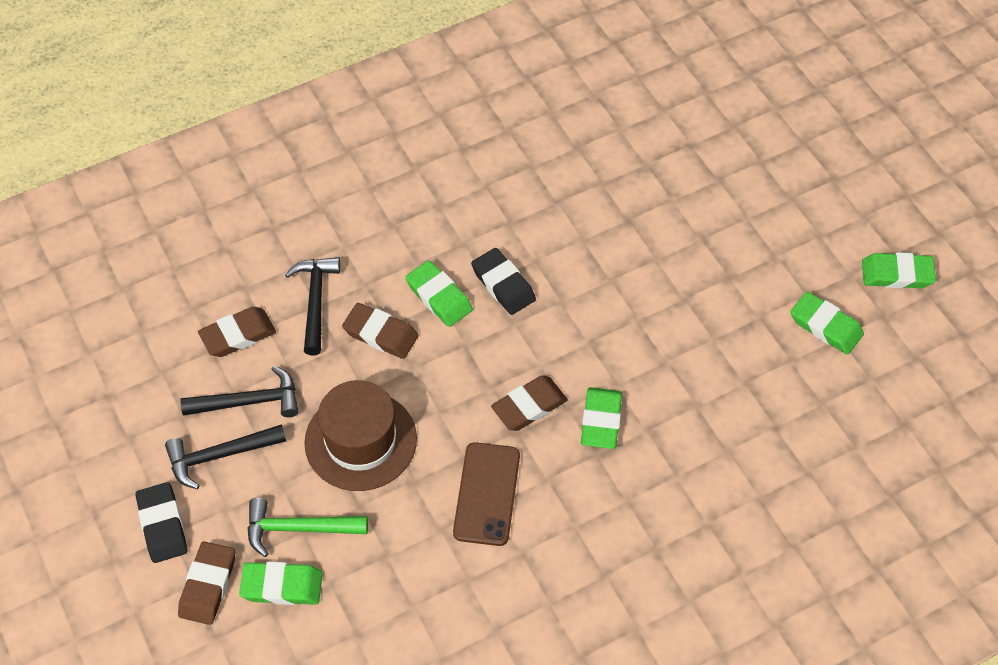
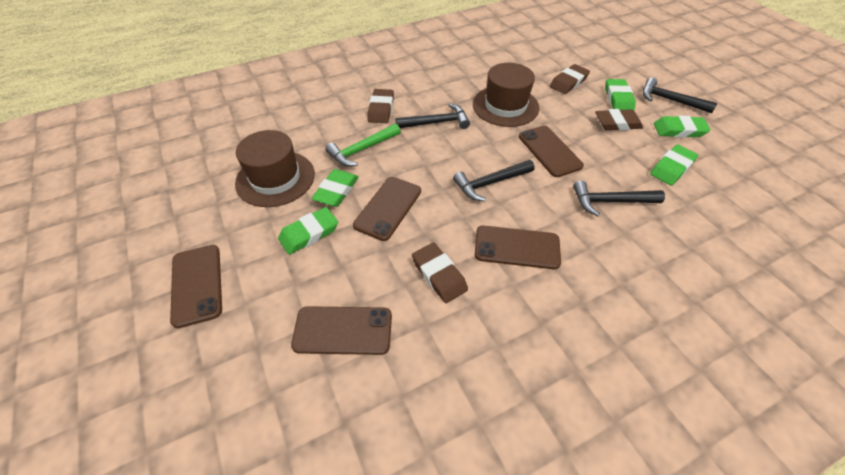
black eraser: [135,482,187,563] [471,248,536,315] = 2 -> none = 0
black hammer: [165,424,286,489] [180,366,299,417] [285,257,340,355] = 3 -> [395,104,470,129] [453,160,534,201] [573,180,665,216] [643,77,717,113] = 4
brown hat: [304,380,417,491] = 1 -> [235,130,315,207] [473,63,540,127] = 2
brown phone: [453,442,520,546] = 1 -> [170,245,222,328] [291,306,392,355] [353,177,421,241] [475,225,561,269] [519,126,584,177] = 5

